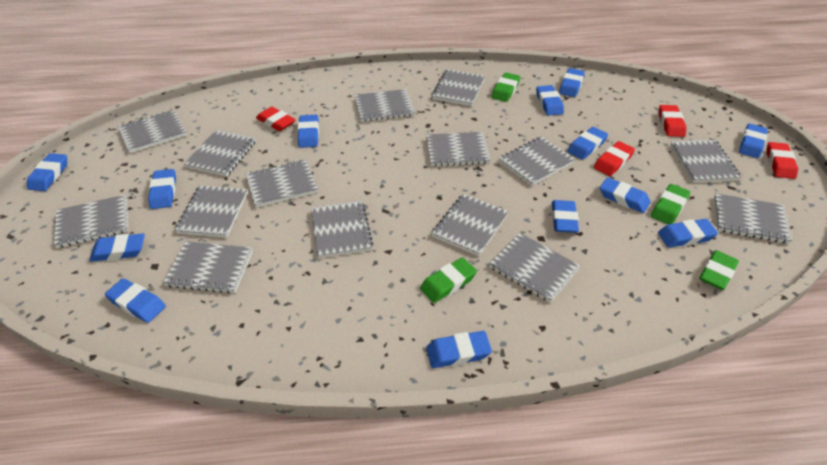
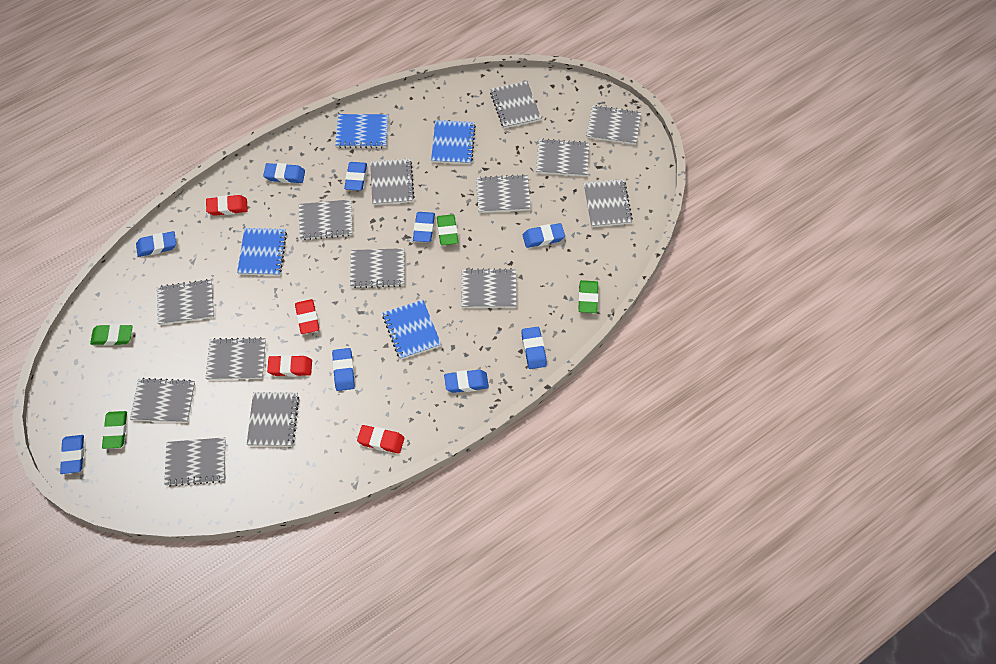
blue eraser: [27,153,67,191] [90,234,145,262] [105,278,166,323] [148,169,176,209] [298,115,319,148] [426,331,492,368] [536,85,564,116] [552,200,579,233] [559,68,585,97] [567,127,608,160] [600,177,651,213] [658,219,718,247] [739,123,768,158] = 13 -> [60,435,84,474] [136,231,176,257] [263,163,305,183] [332,348,355,391] [344,162,367,191] [413,212,435,242] [444,370,489,393] [521,327,547,369] [523,223,565,248] = 9
blue notebook: none = 0 -> [237,228,287,276] [335,114,388,148] [382,300,441,360] [431,120,476,164] = 4
grey notebook: [54,195,128,248] [118,110,187,153] [163,241,253,294] [175,186,247,238] [184,130,256,177] [245,160,318,208] [311,200,373,258] [354,89,415,122] [426,132,490,166] [432,69,485,106] [432,194,509,256] [489,233,580,303] [499,137,575,186] [670,139,741,183] [714,193,792,244] = 15 -> [130,378,195,423] [157,279,214,325] [164,437,226,487] [206,337,266,380] [247,392,299,447] [299,199,353,240] [350,248,405,288] [370,158,415,205] [461,268,517,308] [476,174,531,213] [490,81,541,129] [536,138,589,177] [584,179,633,227] [586,105,641,145] = 14

